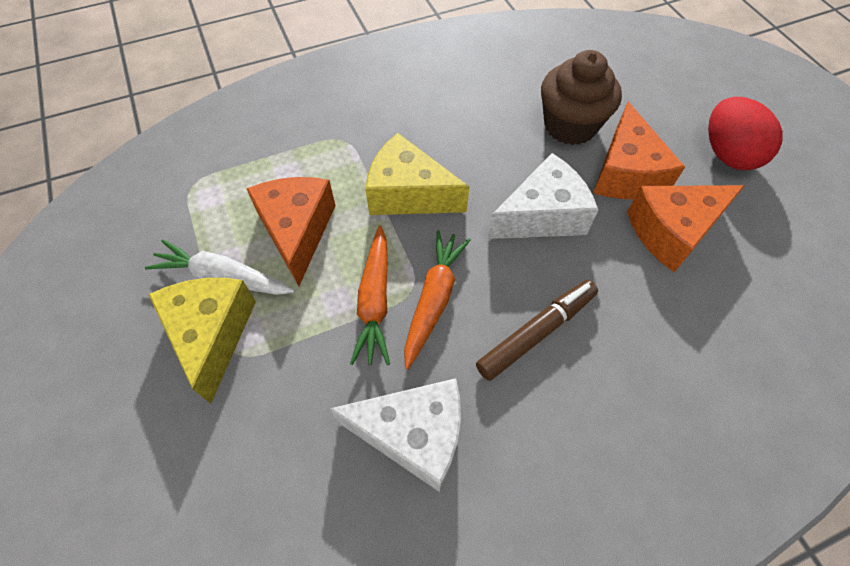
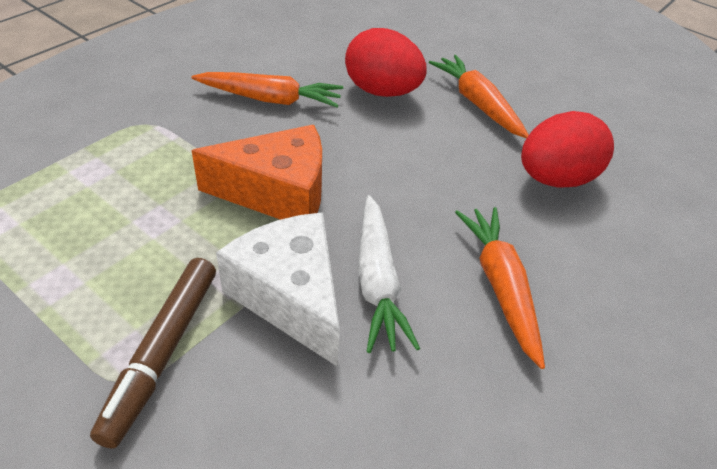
brown cupcake: [541,50,622,145] = 1 -> none = 0
orange carrot: [350,225,390,365] [404,230,471,370] = 2 -> [191,72,343,107] [429,55,529,138] [455,207,545,369] = 3
orange cheese: [247,177,336,286] [593,102,685,199] [627,185,745,272] = 3 -> [191,125,322,220] = 1
red egg: [708,97,783,170] = 1 -> [345,28,426,97] [521,111,614,188] = 2
white cheese: [330,378,461,492] [488,153,598,239] = 2 -> [216,212,340,367] = 1
yellow cheese: [148,278,256,404] [366,133,469,215] = 2 -> none = 0

